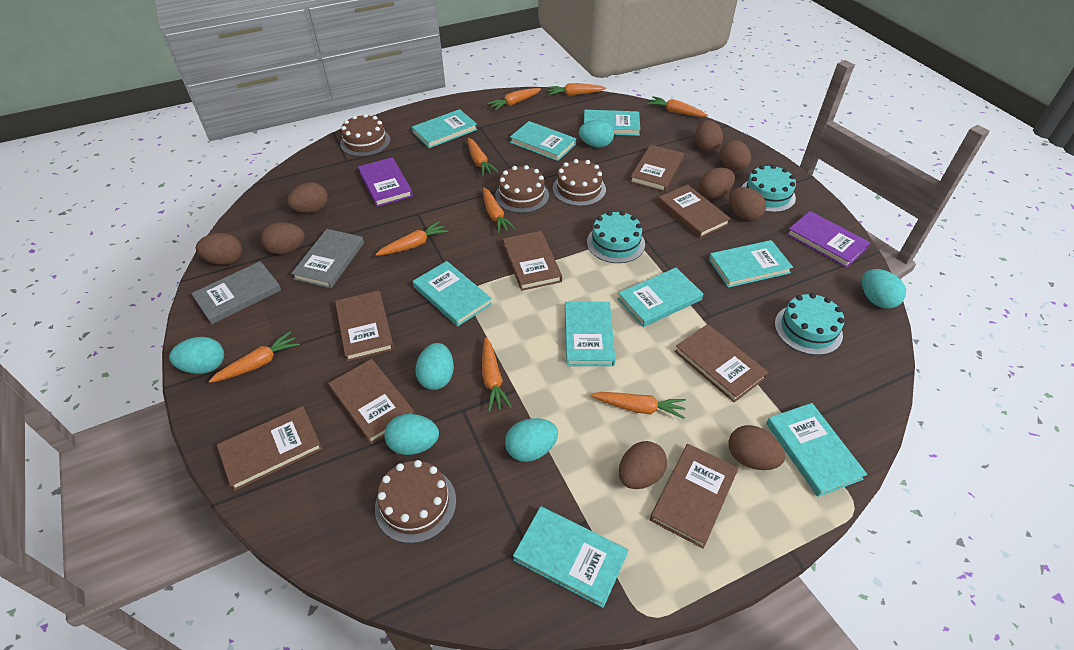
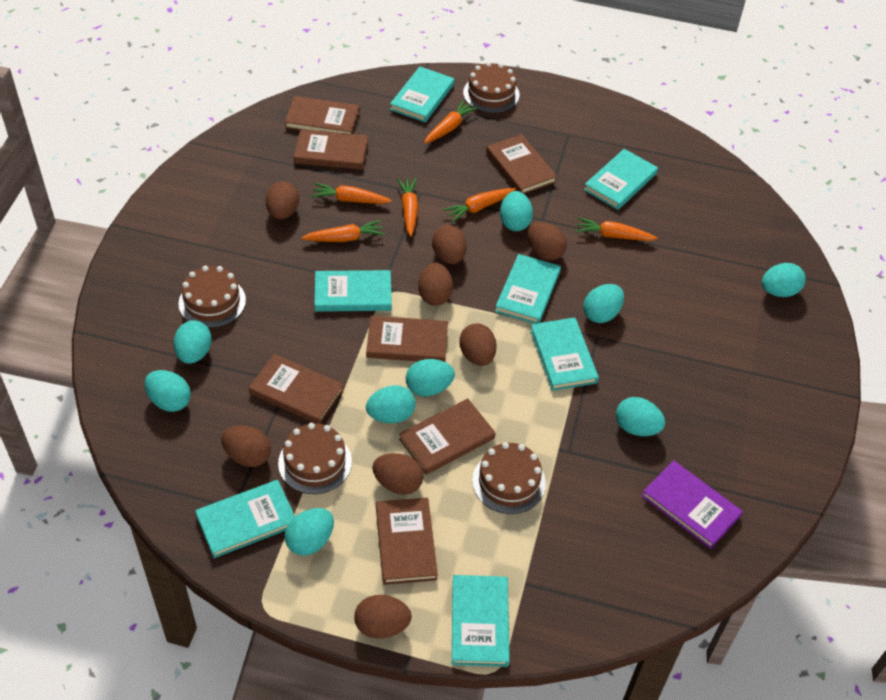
brown book: [217,406,322,491] [328,359,415,444] [335,291,394,362] [503,231,562,291] [630,145,684,192] [650,444,739,549] [658,184,731,238] [674,324,769,402] = 8 -> [249,354,344,424] [285,96,360,134] [294,129,368,170] [366,316,448,362] [376,498,438,585] [399,398,496,475] [486,134,557,194] = 7
brown egg: [196,233,242,265] [261,222,305,254] [287,182,328,213] [619,441,667,489] [695,120,723,151] [699,168,735,199] [720,140,751,171] [729,187,766,221] [729,425,785,470] = 9 -> [221,425,271,467] [266,181,299,219] [354,595,412,639] [372,453,424,495] [418,263,453,306] [432,225,467,264] [459,323,497,366] [528,222,567,260] = 8
grey book: [191,261,281,324] [291,229,364,288] = 2 -> none = 0
orange carrot: [209,331,300,383] [375,221,448,256] [468,138,498,176] [482,337,512,412] [483,187,516,234] [487,88,541,111] [547,83,606,96] [590,392,686,419] [648,96,708,117] = 9 -> [301,220,385,242] [311,183,392,204] [397,178,418,237] [424,100,478,143] [442,188,516,222] [576,217,658,241] = 6
purple book: [358,157,413,207] [787,211,870,268] = 2 -> [642,460,743,549] = 1
turquoise book: [412,109,478,148] [413,261,492,326] [510,121,576,161] [513,506,628,608] [565,302,615,366] [584,110,640,136] [618,267,703,327] [709,240,793,288] [766,403,867,497] = 9 -> [195,480,295,558] [314,270,392,312] [390,66,455,123] [452,575,510,667] [495,254,561,324] [530,317,599,391] [584,149,658,210] = 7
turquoise cake: [587,211,645,263] [742,165,796,212] [775,293,844,355] = 3 -> none = 0
turquoise egg: [169,337,224,374] [384,414,439,455] [415,343,454,390] [505,418,558,462] [579,120,614,148] [862,269,906,309] = 6 -> [144,370,191,412] [173,321,212,364] [285,508,334,556] [366,385,416,423] [406,359,455,396] [500,191,533,231] [583,284,624,323] [616,397,665,436] [762,263,806,297] = 9

